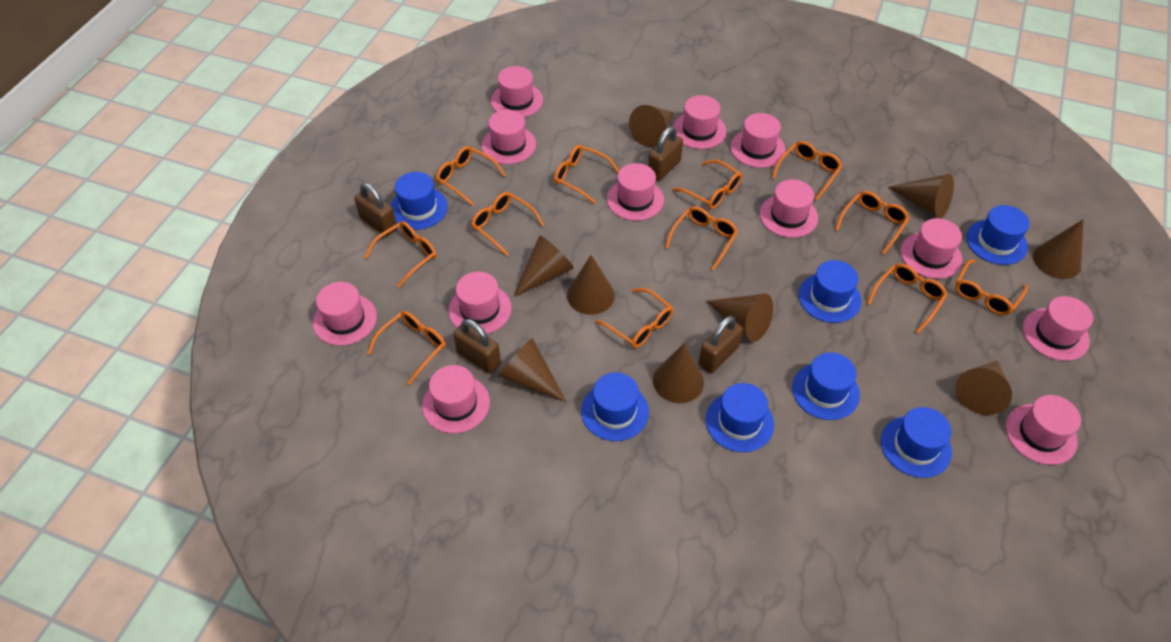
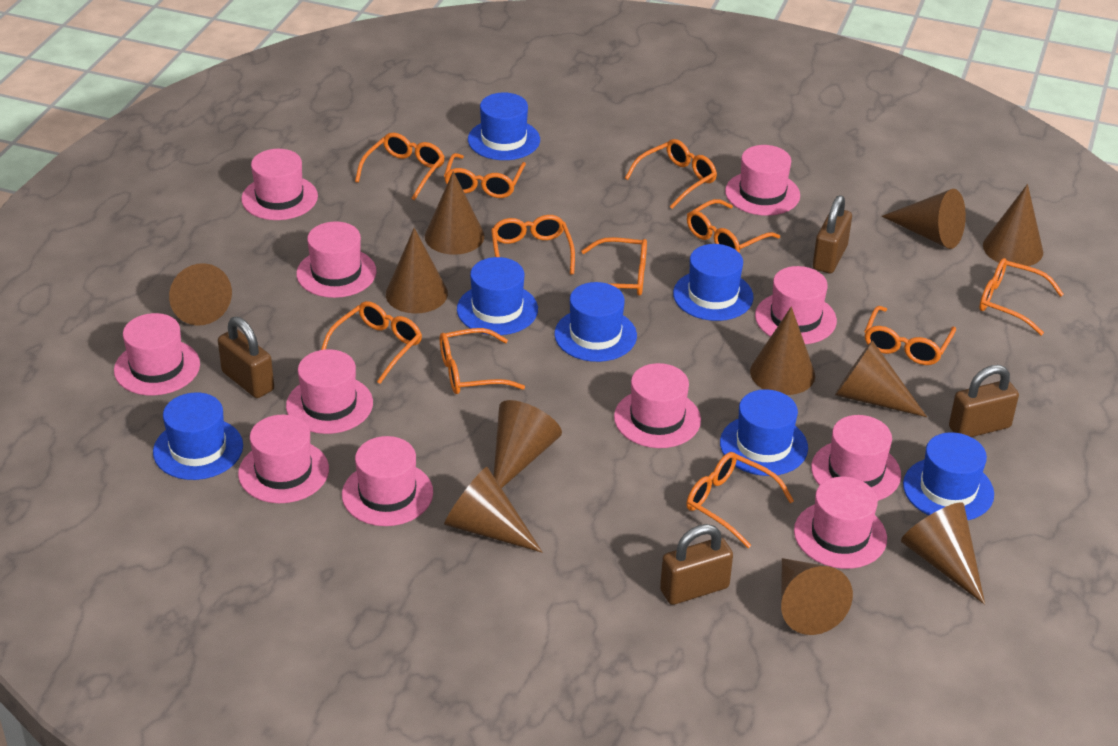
brown cone: [498,338,567,403] [513,235,574,298] [567,255,615,315] [629,105,673,147] [653,343,704,403] [706,293,773,342] [888,174,954,219] [956,360,1012,415] [1033,219,1084,279] = 9 -> [169,263,232,326] [386,228,448,313] [425,171,484,255] [444,467,542,552] [494,400,562,488] [750,307,815,395] [781,558,853,635] [835,340,927,417] [882,189,966,249] [901,502,985,605] [983,184,1043,266] = 11
orange glasses: [365,221,437,288] [367,311,446,385] [436,146,506,206] [471,192,544,256] [554,145,619,203] [595,288,673,348] [665,206,738,270] [672,160,742,209] [772,141,842,200] [835,191,910,254] [867,263,947,333] [955,260,1028,315] = 12 -> [321,301,422,384] [355,132,445,200] [440,328,525,394] [444,153,526,198] [491,215,575,275] [581,237,647,296] [625,139,717,209] [686,452,794,548] [687,199,780,252] [864,306,956,365] [979,258,1064,335] = 11
pink hat: [313,282,377,346] [422,365,490,433] [449,272,512,334] [481,110,536,164] [491,66,543,117] [607,163,664,221] [673,95,727,149] [730,113,785,168] [760,179,818,238] [901,218,962,279] [1006,395,1081,465] [1023,296,1093,361] = 12 -> [114,313,200,395] [238,415,329,503] [241,149,318,220] [286,349,373,434] [296,221,377,298] [342,436,433,526] [614,363,701,448] [725,145,800,216] [755,266,837,344] [794,477,887,569] [811,415,901,501] = 11

